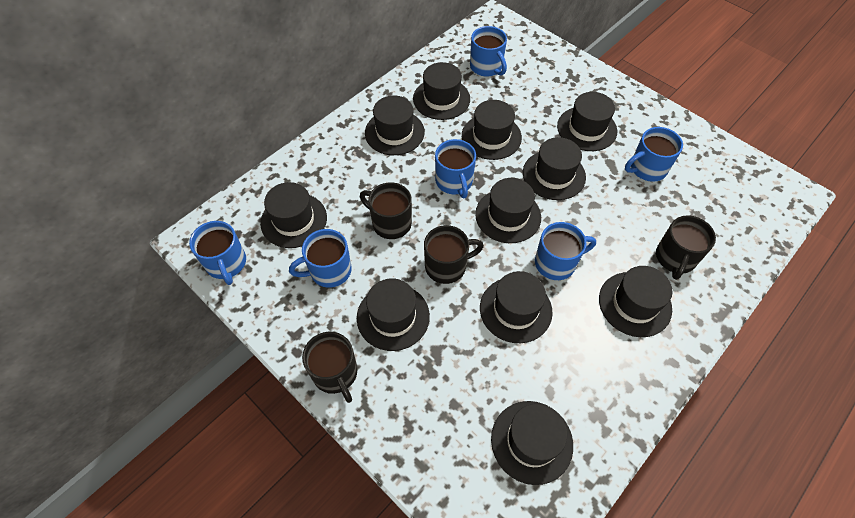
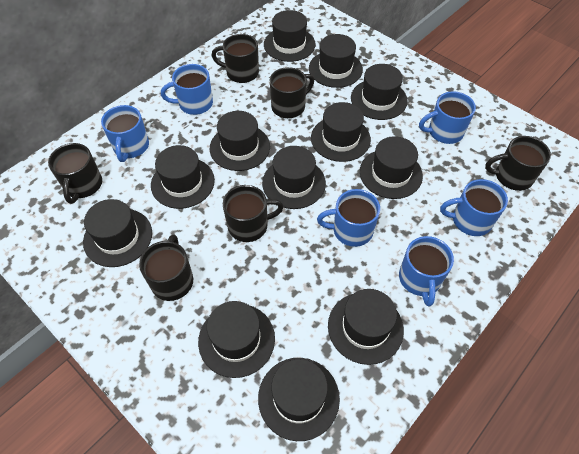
black hat: [260,182,327,248] [357,278,430,351] [365,96,425,155] [413,62,470,120] [462,100,522,160] [475,178,541,243] [480,271,553,343] [491,401,573,485] [523,137,586,200] [557,92,617,151] [599,266,673,337] = 11 -> [83,199,152,267] [151,145,215,209] [198,301,275,378] [210,111,270,171] [258,358,340,441] [262,146,326,209] [264,10,316,62] [309,34,363,88] [311,102,371,162] [328,289,404,365] [351,64,408,120] [360,136,423,199] = 12
black mug: [302,332,357,403] [360,182,412,239] [424,225,484,284] [656,215,716,280] = 4 -> [48,143,102,204] [139,234,193,301] [211,34,259,83] [223,185,284,242] [270,67,314,118] [485,136,551,191] = 6

